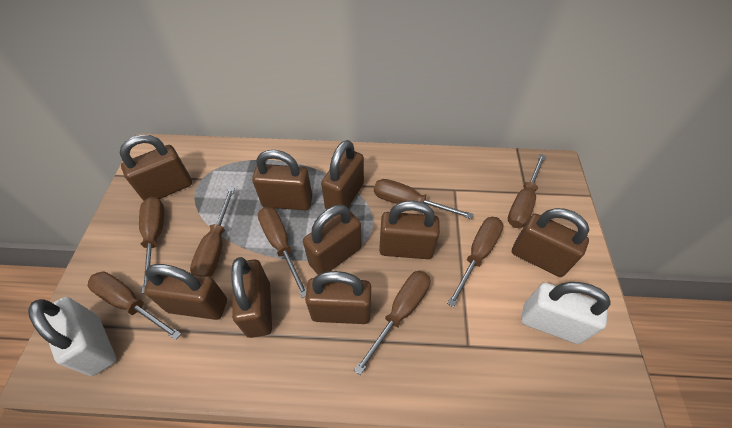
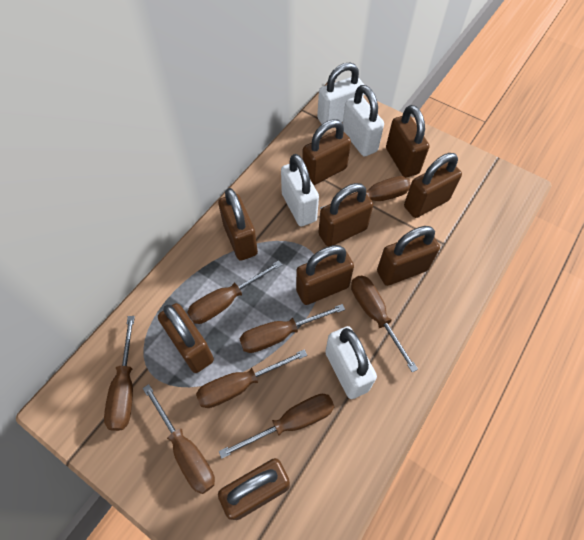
white padlock: [28,297,116,376] [521,282,611,344] = 2 -> [281,154,319,226] [317,63,364,124] [325,326,377,399] [343,85,384,157] = 4

